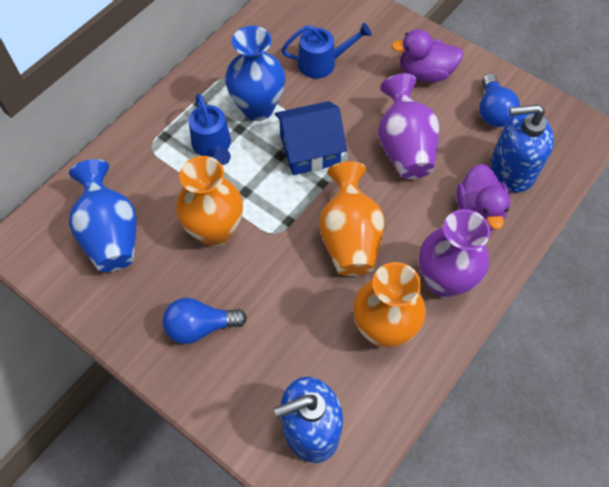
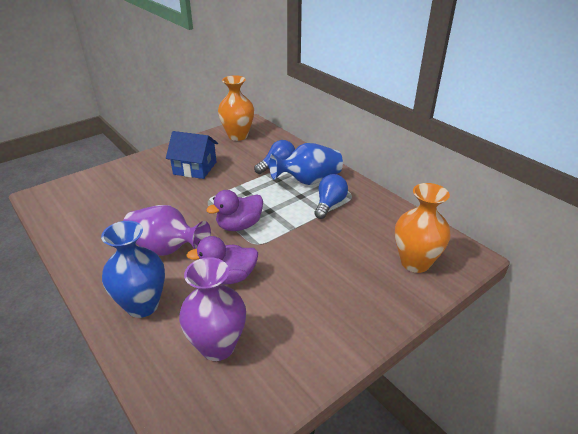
blue soap dispenser: [274,377,343,463] [490,104,554,193] = 2 -> none = 0
blue watering can: [189,93,231,165] [281,23,372,78] = 2 -> none = 0
orange vase: [176,156,243,247] [319,161,384,276] [353,262,426,348] = 3 -> [218,75,254,141] [395,183,451,273] = 2

